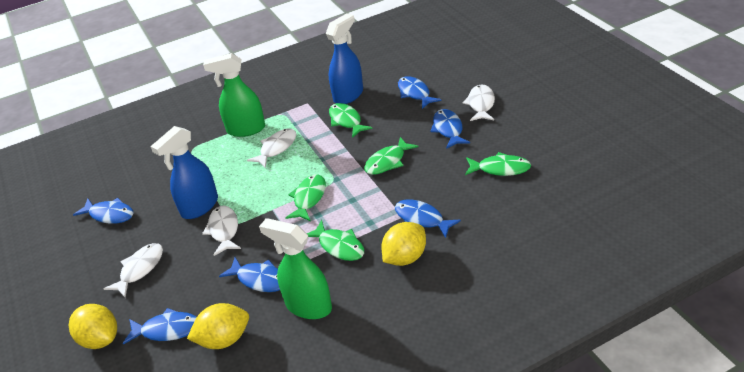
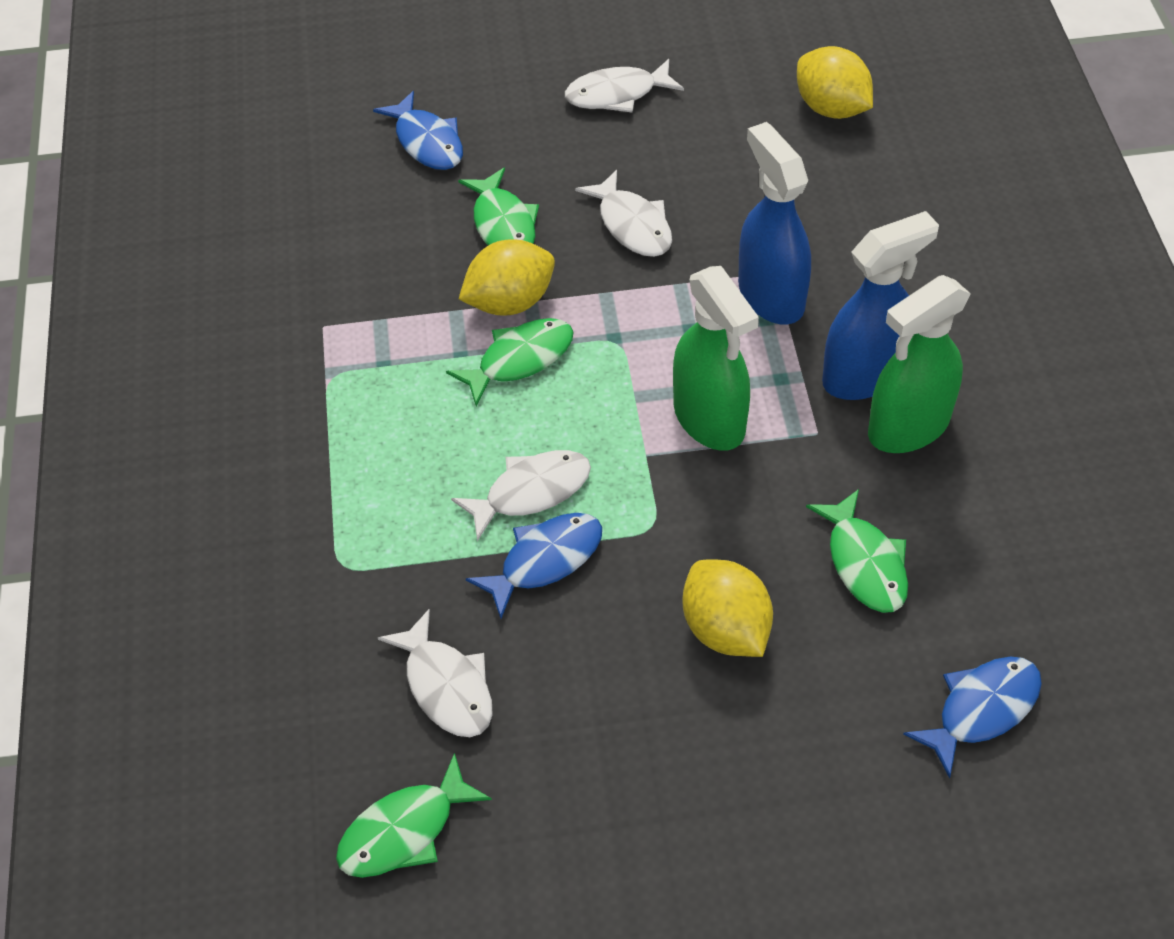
blue fish: [73,198,134,224] [123,308,197,345] [219,257,280,292] [395,200,461,238] [398,76,441,109] [430,109,470,149] = 6 -> [373,91,463,170] [466,513,602,619] [903,656,1042,778] = 3
green fish: [285,174,326,221] [307,220,364,261] [329,103,373,138] [364,137,418,175] [465,152,531,176] = 5 -> [336,753,492,878] [446,318,573,406] [458,168,539,245] [806,489,908,613] = 4

